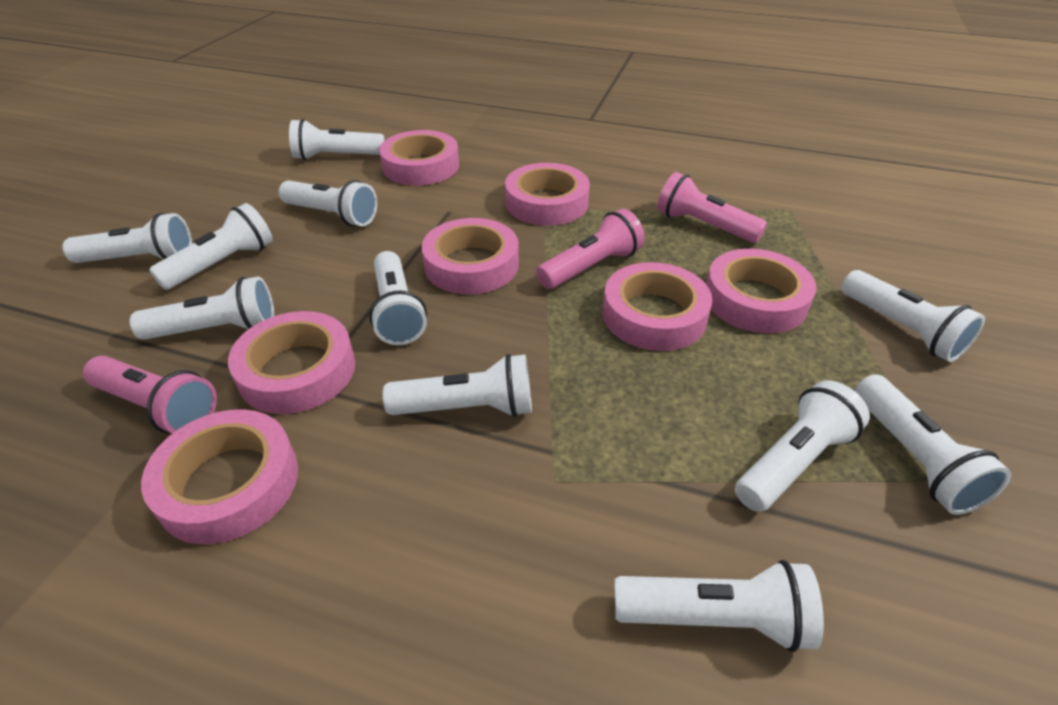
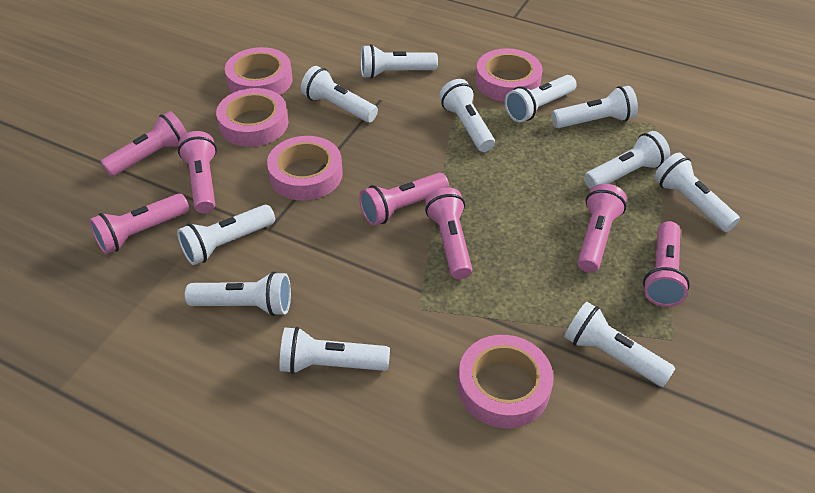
pink flashlight: [83,356,217,434] [536,208,645,289] [657,172,767,243] = 3 -> [89,193,189,254] [101,111,187,177] [178,131,217,214] [359,173,449,226] [425,187,472,279] [577,184,627,273] [643,221,690,307] = 7
pink tape: [141,409,298,544] [228,311,355,414] [379,130,459,185] [422,218,519,294] [505,163,590,226] [603,262,712,351] [706,249,816,333] = 7 -> [216,88,288,147] [225,47,293,95] [267,136,343,200] [458,335,554,428] [476,48,542,102] = 5

